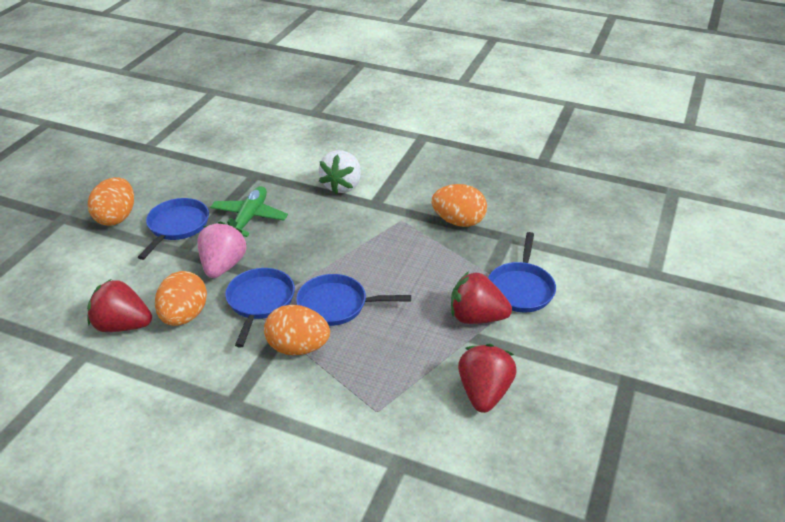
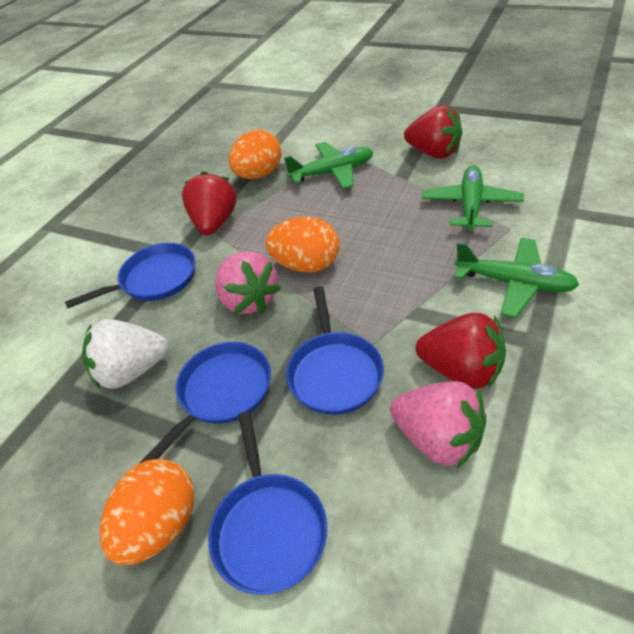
green plane: [210,186,288,237] = 1 -> [284,142,373,189] [422,165,524,231] [455,238,579,318] = 3
orange egg: [88,177,134,225] [155,271,207,326] [264,305,330,355] [432,184,487,227] = 4 -> [99,459,194,565] [229,129,281,179] [265,217,340,273] = 3
pink strawberry: [197,221,247,278] = 1 -> [215,251,281,314] [390,381,486,469] = 2

